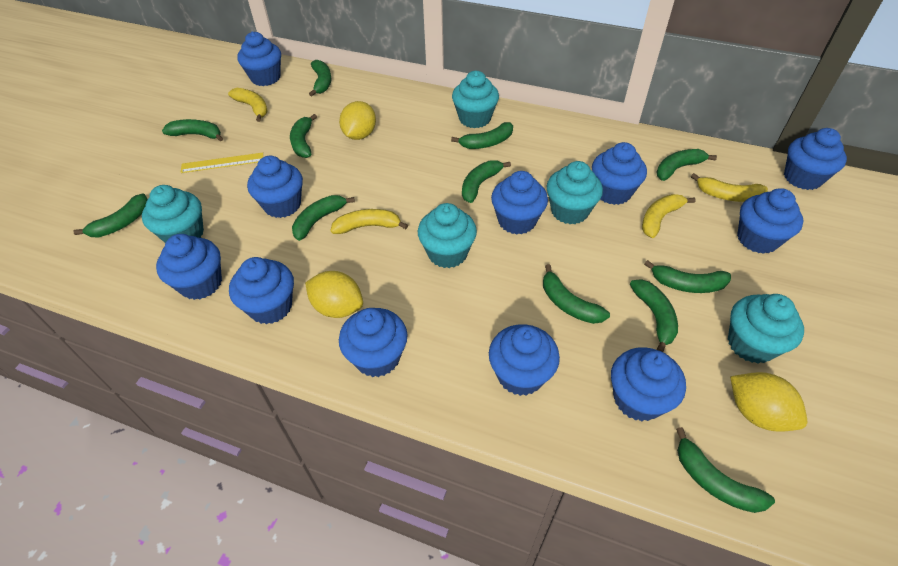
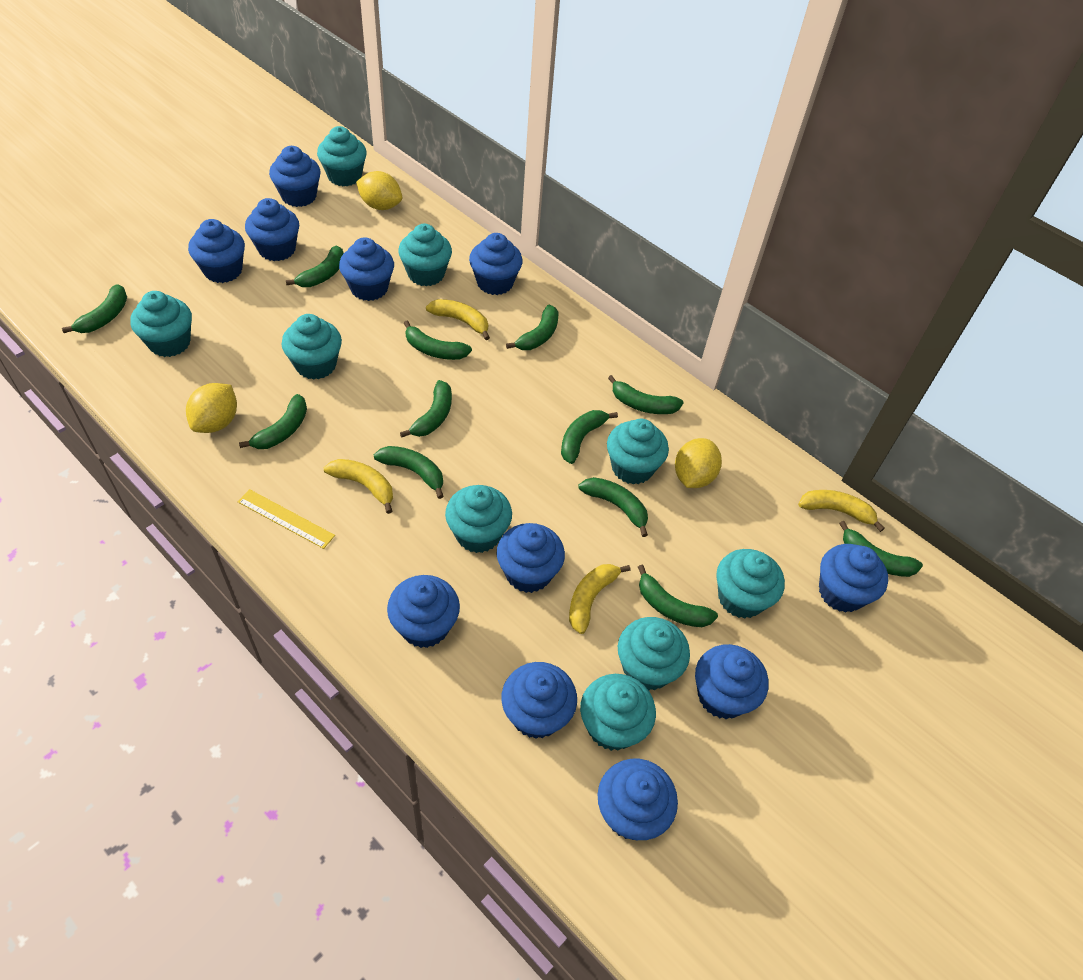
turquoise cupcake: [142,185,204,243] [418,203,477,268] [452,71,499,128] [546,161,603,224] [728,294,804,364] = 5 -> [130,291,192,357] [282,314,342,380] [317,126,367,186] [398,224,452,286] [445,485,512,553] [580,674,656,751] [607,419,669,485] [618,617,690,690] [716,549,785,619] = 9

